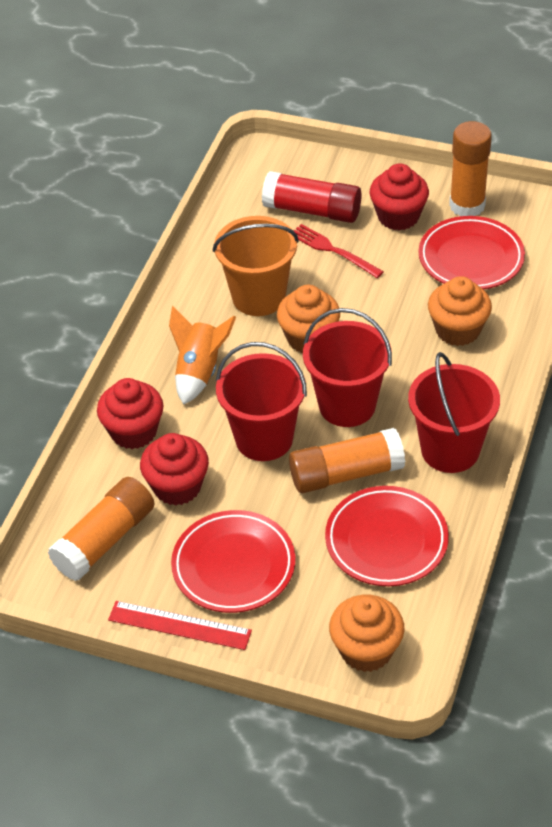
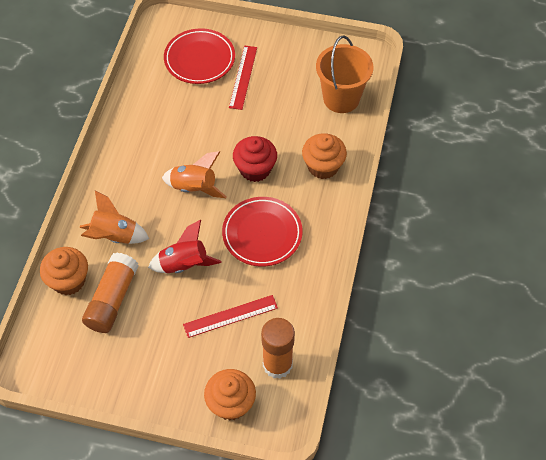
orange glue stick: [48,477,154,581] [289,428,405,493] [449,121,492,216] = 3 -> [82,253,138,333] [261,318,295,379] = 2
orange rocket: [169,306,236,405] = 1 -> [79,191,149,244] [162,151,227,198] = 2
red bucket: [216,342,307,461] [303,308,392,427] [408,352,500,473] = 3 -> none = 0
red cupcake: [97,378,164,449] [140,433,209,506] [369,163,429,230] = 3 -> [233,136,277,182] = 1
red fork: [293,224,384,278] = 1 -> none = 0
red glue stick: [262,171,362,223] = 1 -> none = 0
red plate: [171,510,295,613] [325,486,449,586] [418,216,525,289] = 3 -> [164,28,235,84] [222,197,303,267] = 2
red rocket: none = 0 -> [148,220,222,273] = 1
red ruler: [108,601,252,650] = 1 -> [183,295,278,338] [229,45,257,110] = 2

